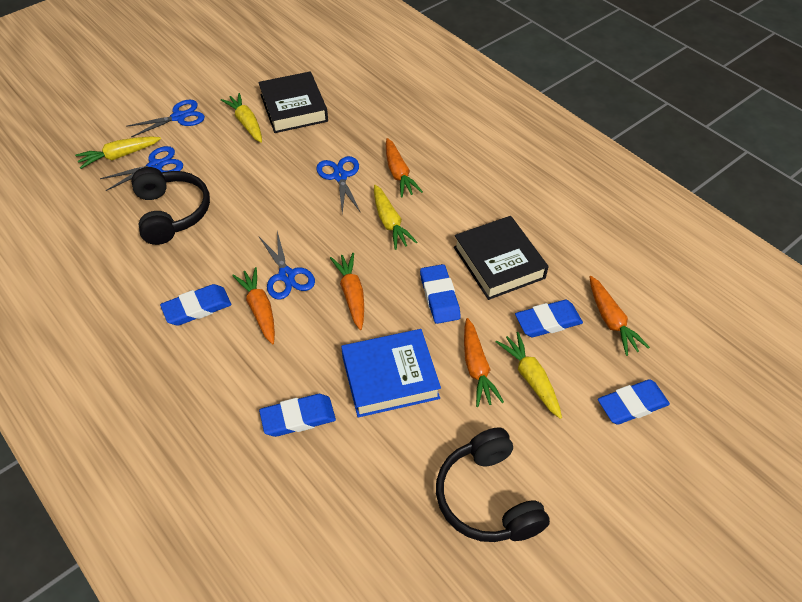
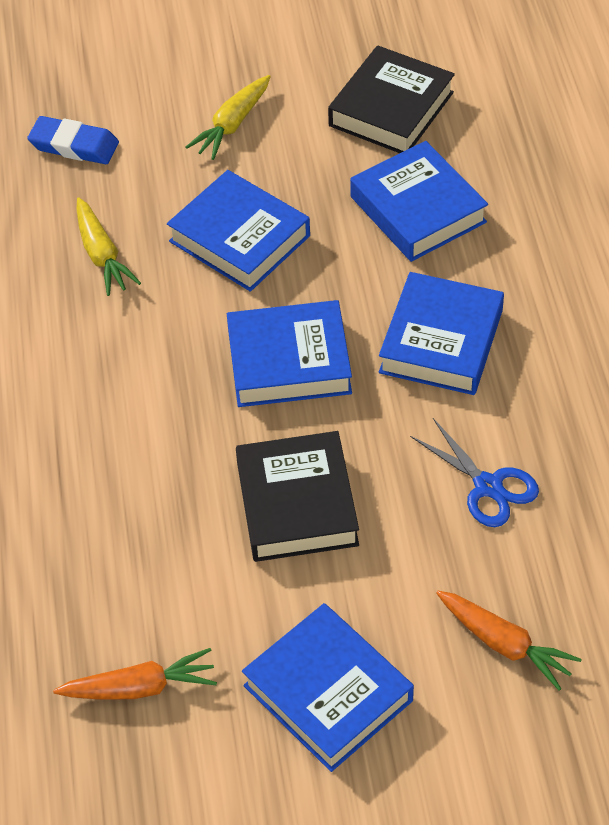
black headphones: [131,167,210,245] [436,427,550,542] = 2 -> none = 0
blue book: [341,329,441,418] = 1 -> [167,170,310,292] [227,300,352,407] [242,603,414,772] [350,141,488,262] [379,272,504,395] = 5
blue eraser: [160,284,231,326] [259,394,336,437] [420,264,461,324] [515,300,583,337] [598,379,670,425] = 5 -> [27,116,119,164] = 1
blue scissors: [100,146,183,191] [126,100,205,137] [259,231,315,299] [316,156,361,214] = 4 -> [410,418,539,527] = 1
orange carrot: [232,267,275,344] [330,253,364,330] [386,138,423,197] [464,318,504,407] [590,276,650,356] = 5 -> [53,648,217,700] [436,591,582,691] = 2
yellow carrot: [75,136,161,169] [221,93,262,143] [374,185,417,250] [496,332,562,419] = 4 -> [76,197,141,296] [186,75,271,160] = 2

